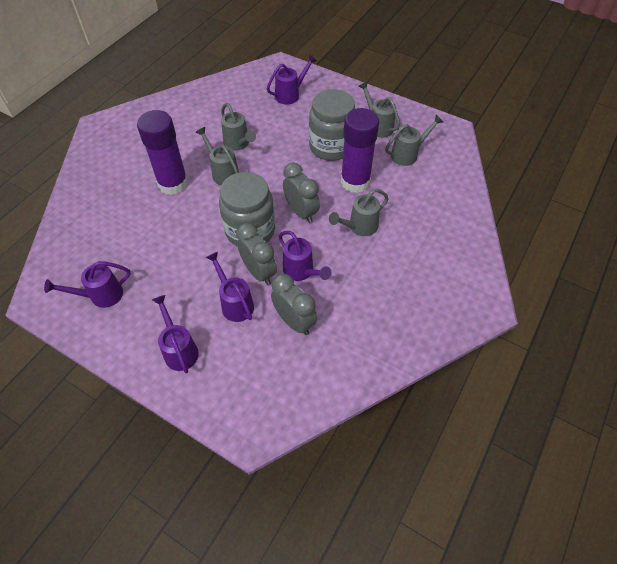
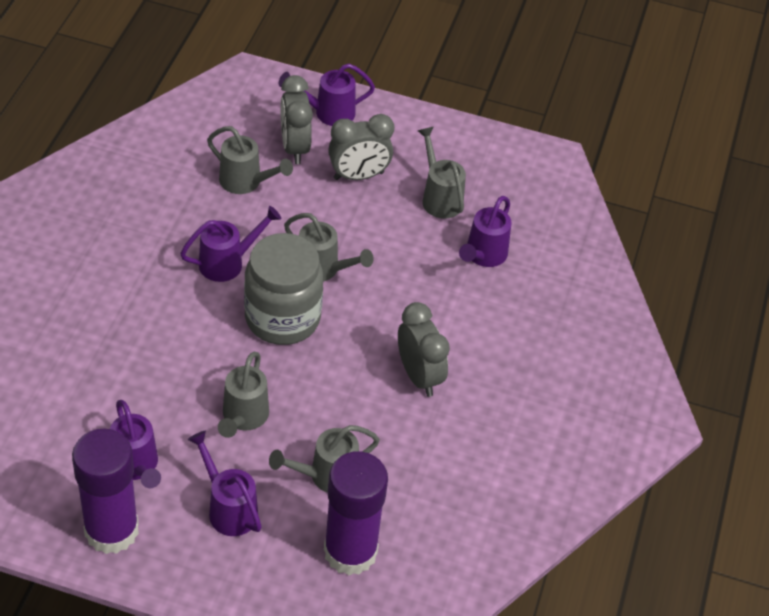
grey jar: [219,172,275,247] [309,89,355,161] = 2 -> [244,233,323,345] = 1

